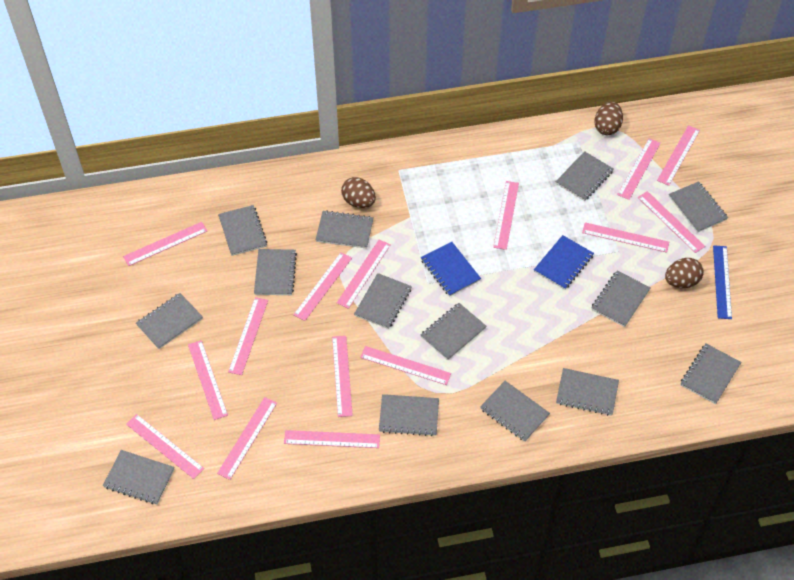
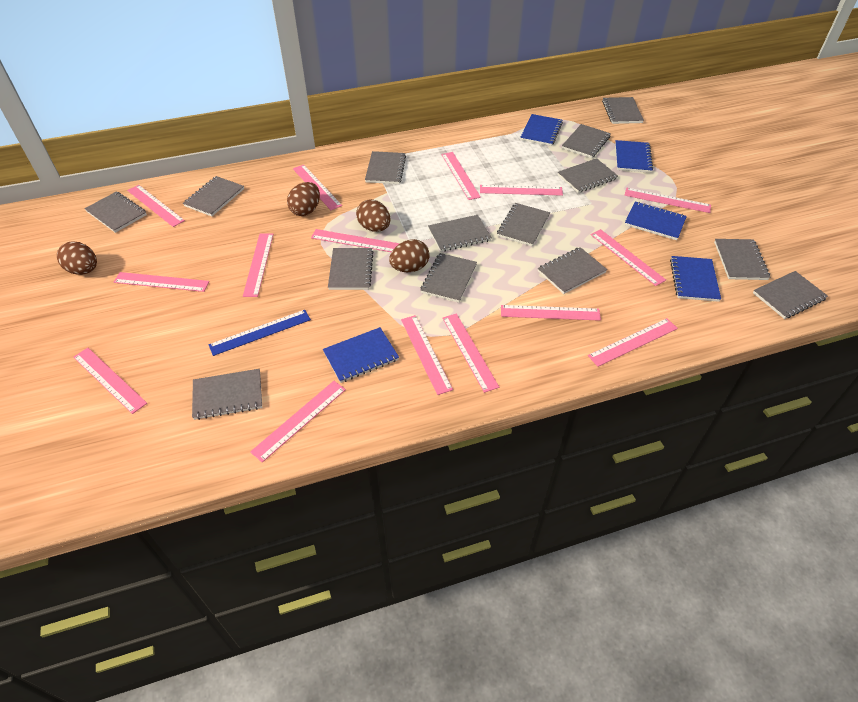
blue notebook: [421,242,481,297] [534,235,594,290] = 2 -> [323,327,399,383] [520,114,563,146] [615,140,653,173] [625,201,687,240] [670,256,721,302] = 5
brown egg: [341,177,376,208] [595,102,623,135] [665,258,704,288] = 3 -> [57,241,97,275] [287,182,320,216] [356,199,390,232] [389,239,430,272] = 4

